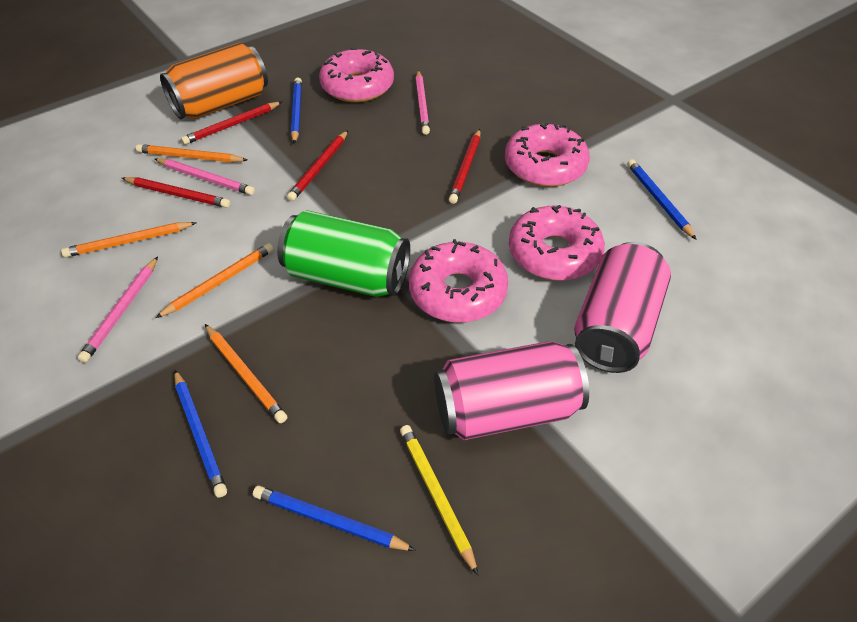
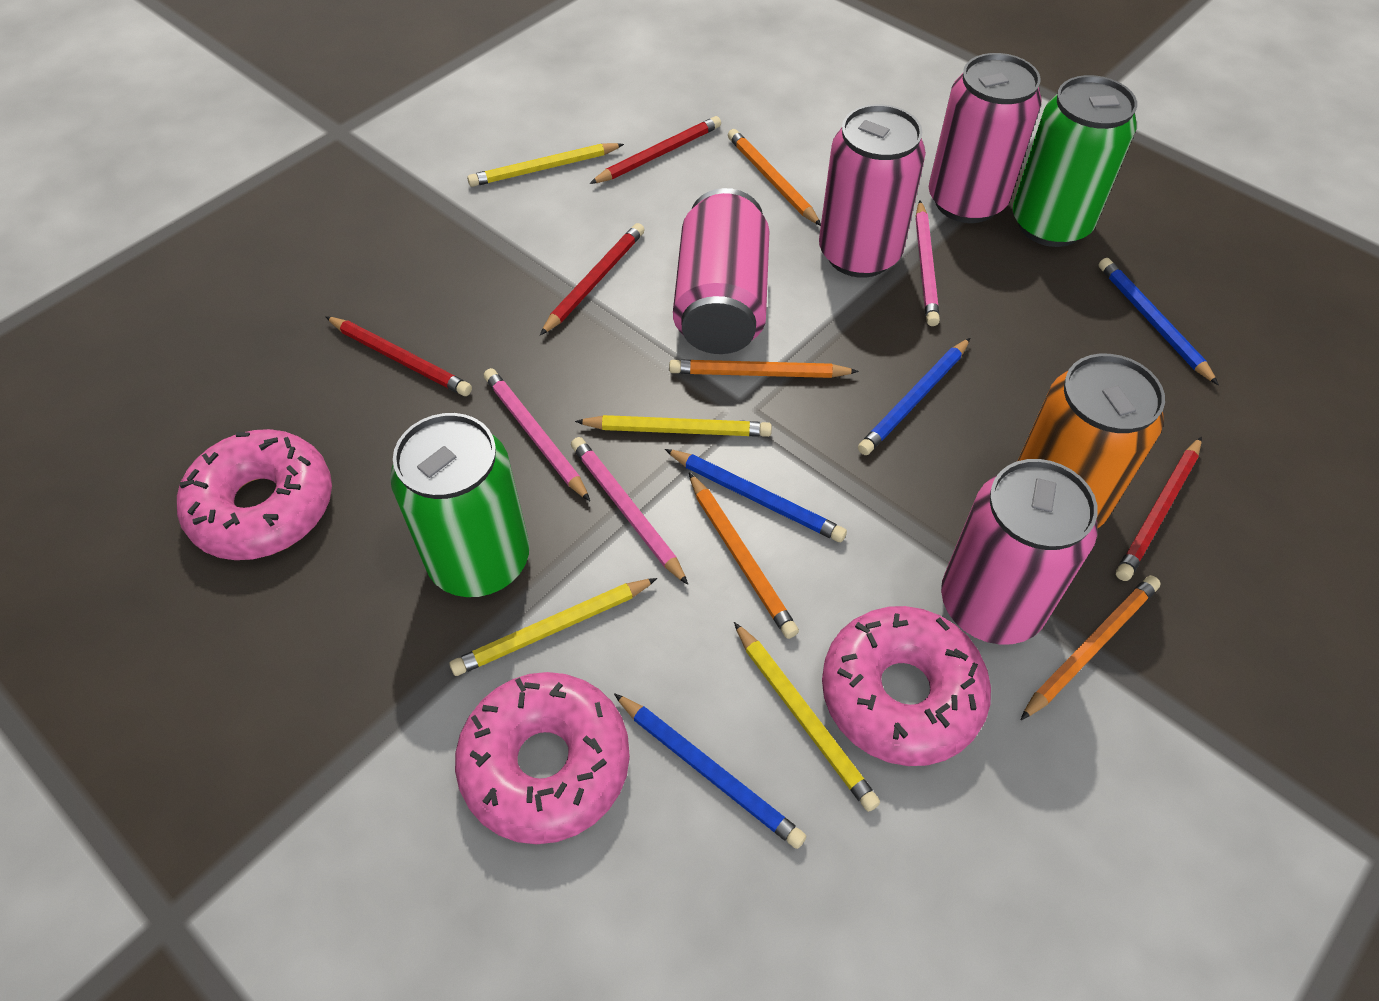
green can: [277,210,410,297] = 1 -> [390,413,530,597] [1013,75,1137,247] = 2
pink can: [434,341,589,440] [574,242,671,373] = 2 -> [673,188,770,354] [819,104,926,278] [929,53,1041,223] [941,459,1098,645] = 4
pink donut: [319,48,394,103] [409,239,508,323] [505,122,590,187] [509,205,605,281] = 4 -> [177,429,332,560] [455,672,630,844] [822,606,991,766] = 3
yellow pencil: [400,425,478,576] = 1 -> [450,578,657,676] [467,143,624,187] [575,415,772,437] [734,622,880,812] = 4

